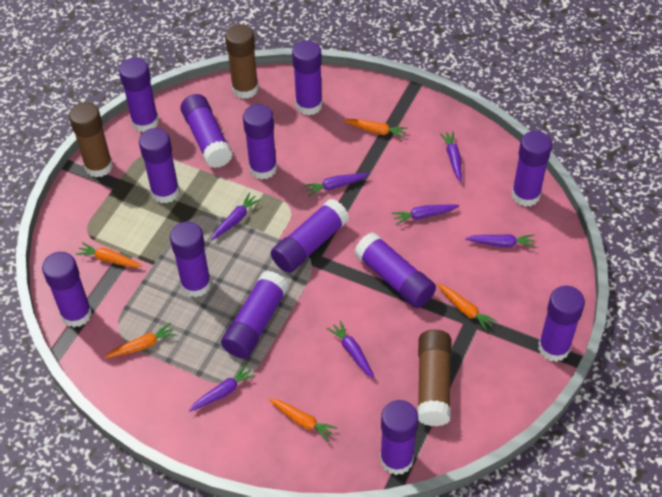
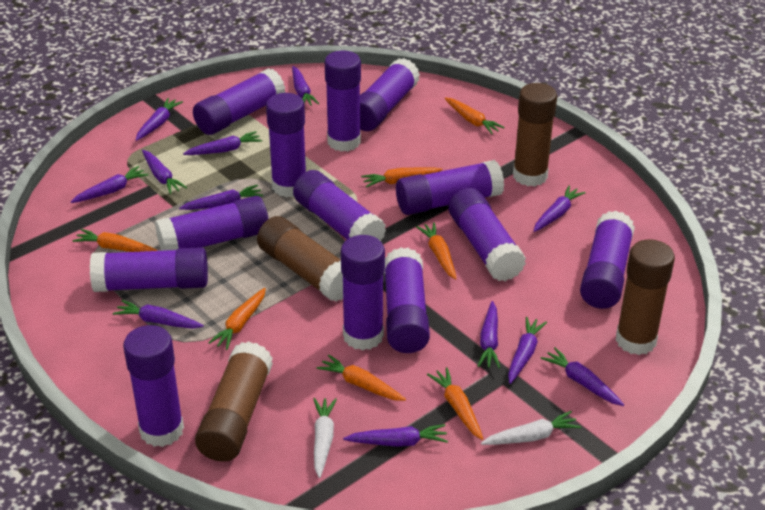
brown glue stick: [69,102,113,177] [225,24,258,99] [418,330,452,426] = 3 -> [195,341,273,462] [257,216,343,302] [513,83,557,187] [616,239,675,355] = 4
orange carrot: [76,242,142,267] [105,323,177,358] [268,398,338,442] [344,119,408,139] [437,284,497,332] = 5 -> [72,229,158,252] [208,288,266,350] [316,355,406,401] [361,168,443,188] [416,222,457,280] [427,367,483,440] [444,98,504,134] = 7
purple carrot: [189,364,256,412] [211,192,261,240] [304,173,369,196] [327,320,375,378] [392,204,459,225] [439,131,462,182] [465,234,535,248] = 7 -> [71,166,149,203] [113,300,204,329] [136,98,183,141] [142,150,187,195] [179,185,263,210] [183,131,262,155] [292,66,319,106] [343,424,448,447] [478,301,500,369] [508,317,547,384] [534,185,586,232] [541,347,624,406] = 12
white carrot: none = 0 -> [313,398,337,478] [481,411,581,445] = 2

